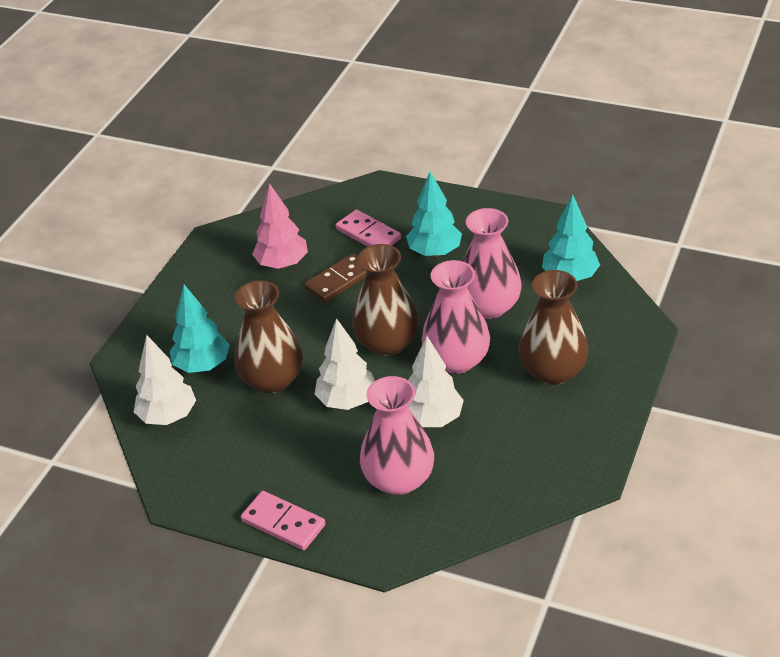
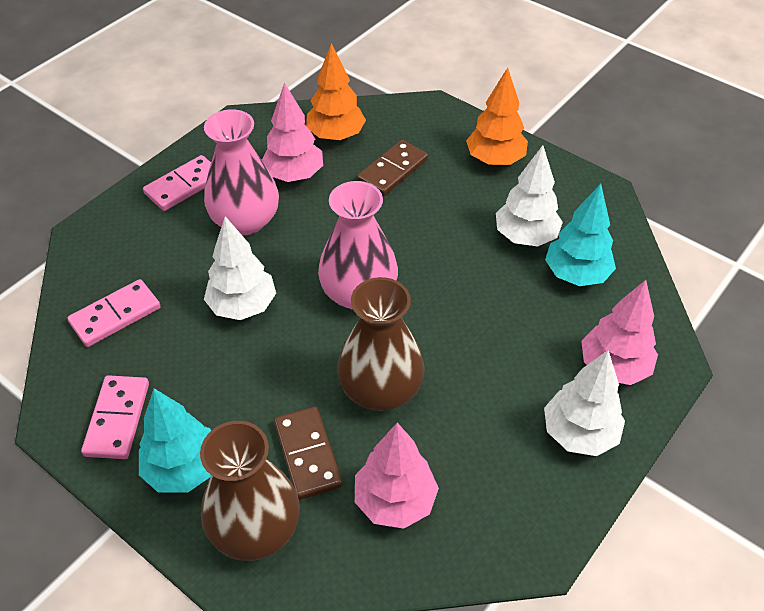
brown domino: [304,253,367,303] = 1 -> [274,407,342,500] [357,140,428,196] = 2
brown vase: [234,280,303,393] [352,244,419,356] [518,270,588,385] = 3 -> [200,421,300,561] [337,277,424,411] = 2
orange tree: none = 0 -> [306,43,366,141] [466,67,528,165] = 2
pink domino: [241,491,325,550] [336,210,401,247] = 2 -> [67,279,161,347] [81,375,149,459] [143,155,211,211] = 3
pink tree: [252,183,308,269] = 1 -> [262,83,323,182] [355,423,439,529] [581,280,658,385] = 3
pink vase: [360,376,434,495] [421,260,490,374] [463,208,522,319] = 3 -> [204,109,279,235] [318,181,398,310] = 2
turquoise tree: [170,285,230,373] [406,171,462,257] [542,195,600,281] = 3 -> [139,388,211,493] [545,184,616,286] = 2

